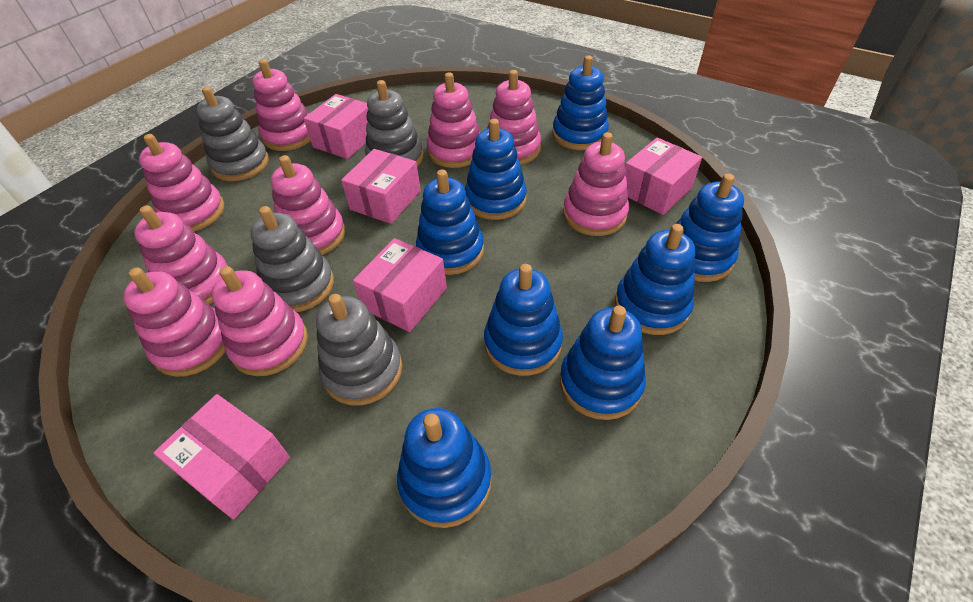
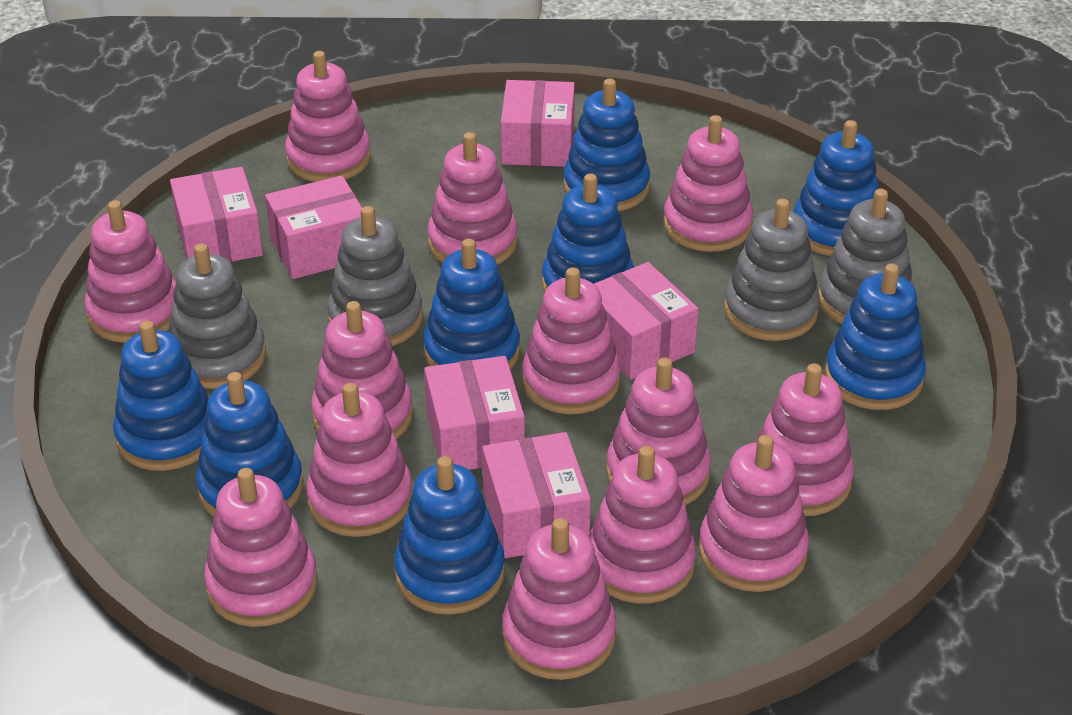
pink box: [153,394,290,519] [303,94,369,159] [341,149,421,224] [353,238,447,332] [625,137,702,215] = 5 -> [170,167,263,262] [265,176,362,279] [424,356,525,470] [482,432,591,558] [501,80,575,167] [594,262,698,380] = 6
pink stacking toy: [123,267,225,377] [134,205,228,304] [139,134,224,232] [211,266,308,376] [252,59,311,151] [271,155,345,255] [427,72,480,168] [487,70,541,165] [563,132,629,236] = 9 -> [84,200,177,343] [204,468,317,627] [285,51,371,182] [306,383,413,537] [311,301,413,439] [427,132,518,265] [502,518,616,680] [522,267,621,414] [589,446,696,603] [606,358,711,505] [663,115,753,252] [699,435,809,592] [756,363,854,516] = 13

